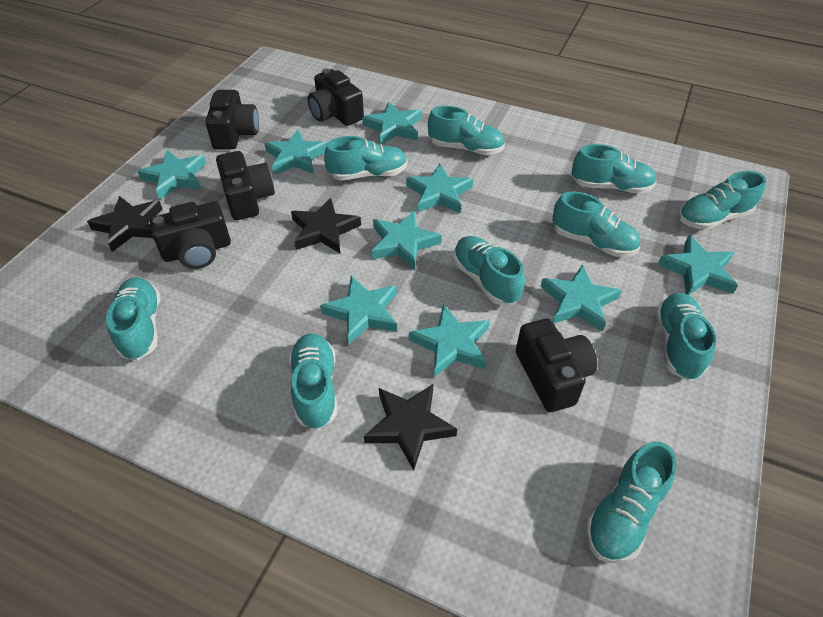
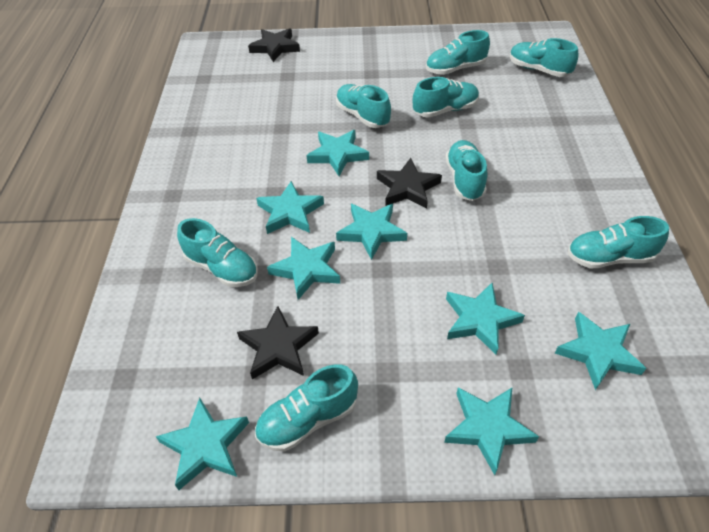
black camera: [150,202,231,269] [205,90,259,150] [216,151,275,220] [307,69,364,126] [516,319,597,412] = 5 -> none = 0
turquoise shoe: [106,278,160,360] [289,333,337,430] [324,136,407,180] [428,106,505,155] [453,236,525,305] [552,191,640,257] [572,144,657,194] [586,442,677,563] [656,293,716,380] [678,171,766,230] = 10 -> [177,218,258,287] [255,364,358,451] [336,84,391,128] [413,77,479,118] [426,30,490,75] [445,140,487,201] [510,38,578,77] [567,216,669,268] = 8
turquoise star: [138,150,206,200] [264,129,328,175] [320,276,397,344] [362,102,422,144] [371,211,442,269] [406,164,473,213] [409,304,490,377] [540,264,622,332] [658,235,738,295] = 9 -> [155,398,249,490] [256,181,324,234] [267,237,340,300] [306,130,369,176] [336,204,407,260] [444,387,539,475] [446,282,525,355] [555,312,646,390] = 8

